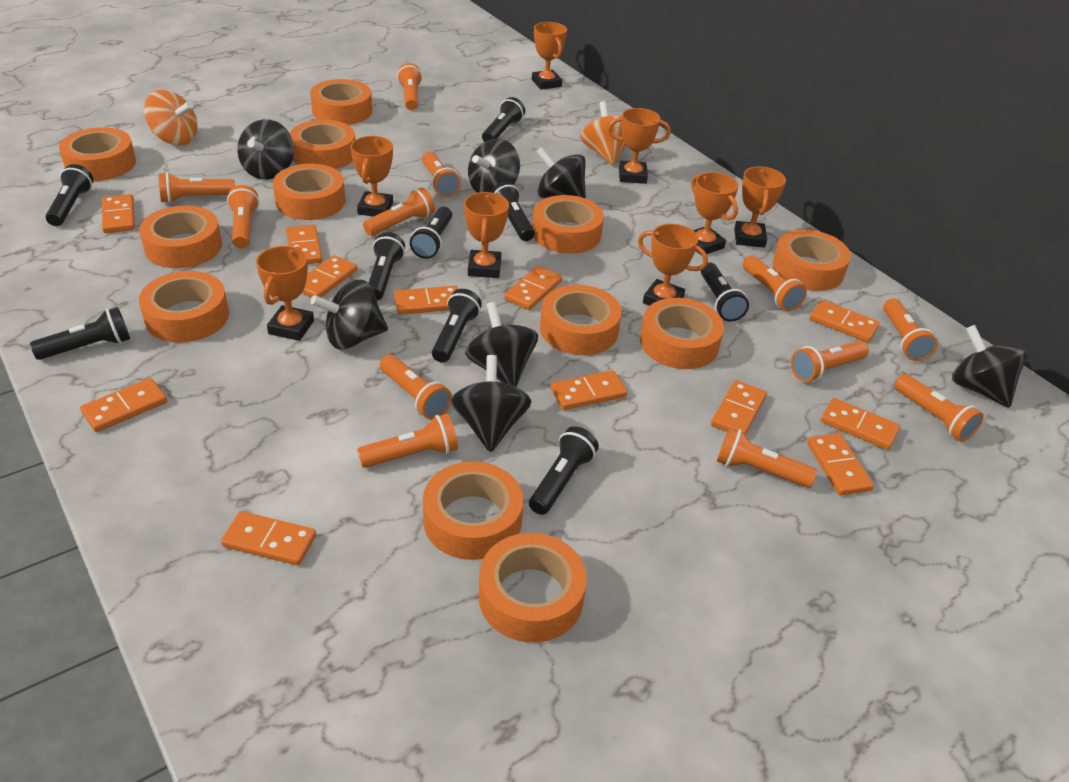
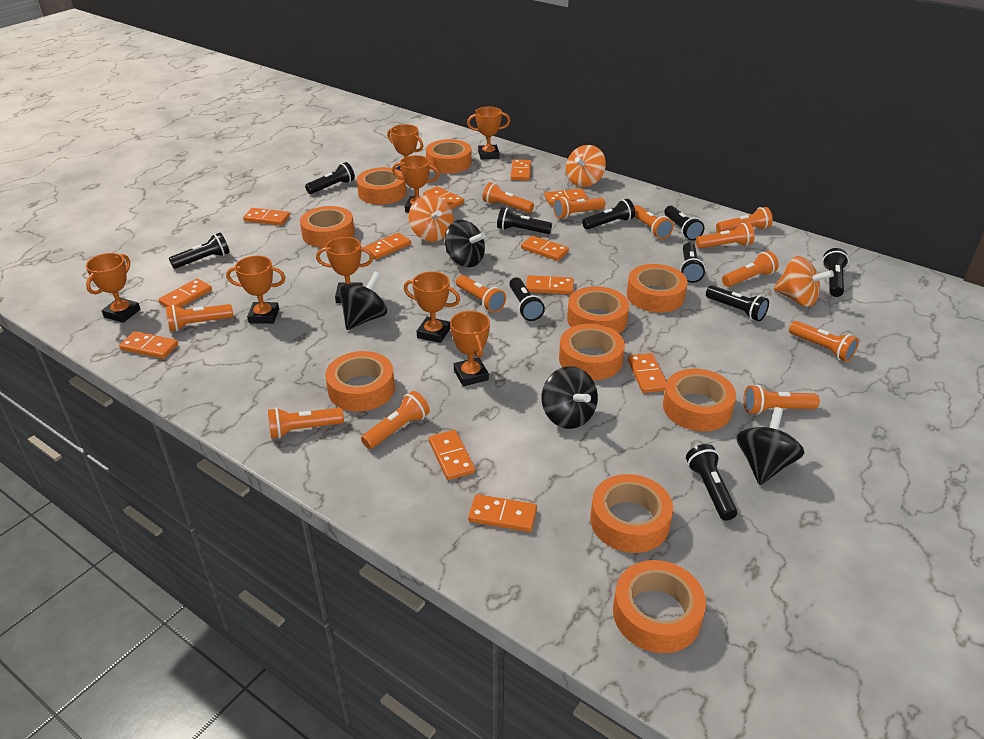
black flashlight: [30,307,130,360] [45,164,94,226] [369,232,405,301] [410,207,452,259] [432,289,482,363] [482,97,525,142] [491,181,535,241] [529,426,599,515] [701,263,749,322] = 9 -> [169,233,230,269] [305,162,355,194] [497,207,552,234] [509,277,545,321] [582,199,635,230] [664,206,704,240] [680,243,705,283] [686,444,737,521] [706,285,769,321] [822,248,849,297] = 10
black spinning top: [237,119,294,180] [311,280,388,350] [451,355,531,452] [465,302,538,387] [468,138,520,193] [536,147,586,199] [952,325,1027,408] = 7 -> [338,272,387,330] [445,220,486,267] [541,366,598,429] [736,407,804,485] = 4
orange spinning top: [144,90,198,145] [580,101,625,165] = 2 -> [409,195,454,242] [566,145,606,187] [773,256,834,307] = 3
orange tape: [59,127,136,181] [139,206,222,268] [139,271,229,343] [273,164,345,220] [290,120,355,169] [310,79,372,125] [423,462,523,560] [478,533,587,643] [532,195,604,254] [540,285,622,355] [640,298,724,369] [773,230,851,291] = 12 -> [300,206,355,248] [325,351,395,411] [357,167,406,205] [426,139,472,174] [559,324,625,380] [567,286,629,333] [590,474,673,553] [613,560,706,653] [627,264,688,313] [663,369,736,431] = 10

